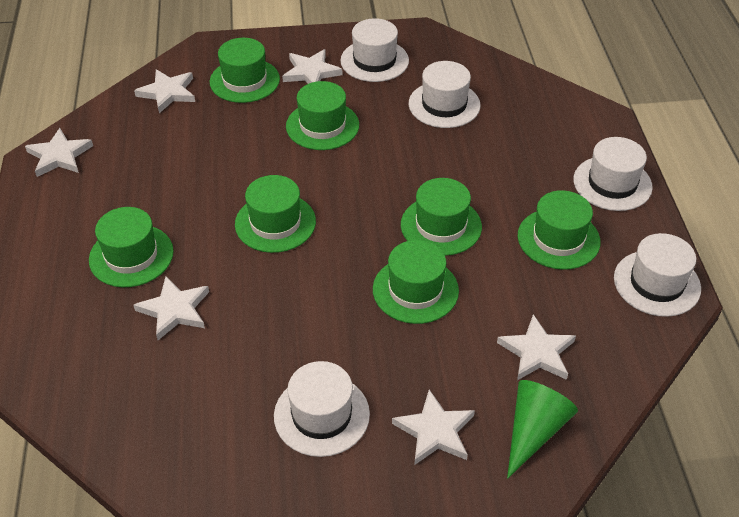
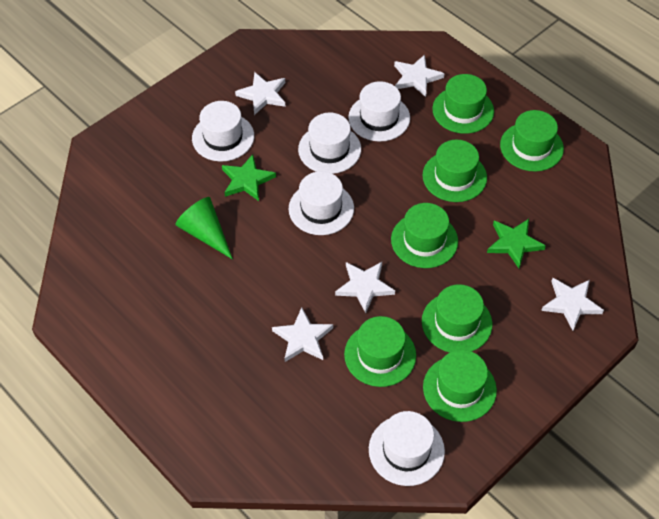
green star: none = 0 -> [222,154,276,201] [487,219,546,268] = 2
white star: [25,128,93,177] [133,276,209,340] [134,69,195,113] [282,49,342,84] [392,390,475,465] [497,314,576,380] = 6 -> [235,72,286,115] [272,307,333,362] [335,262,395,313] [394,55,445,97] [541,278,604,330] = 5

